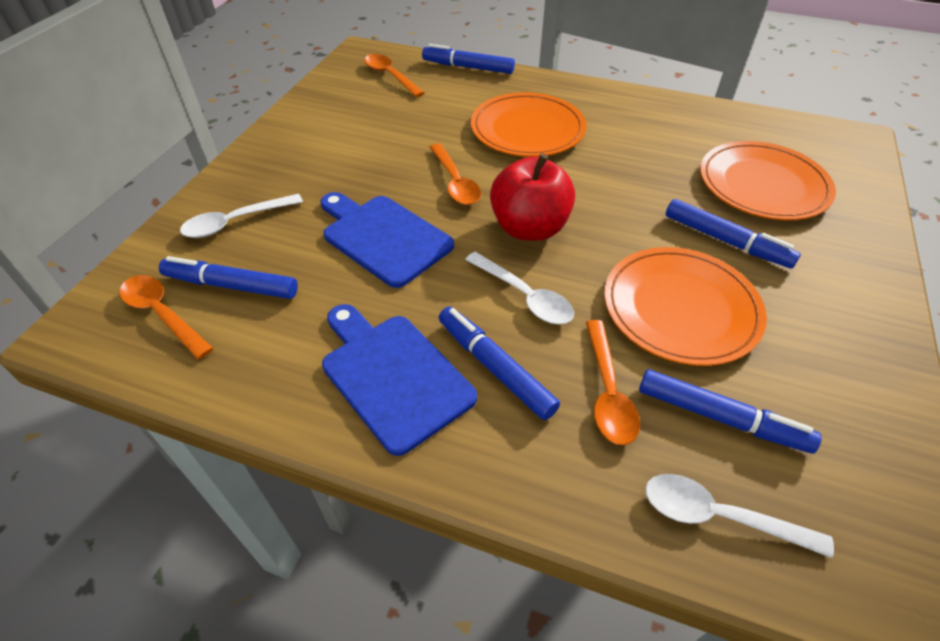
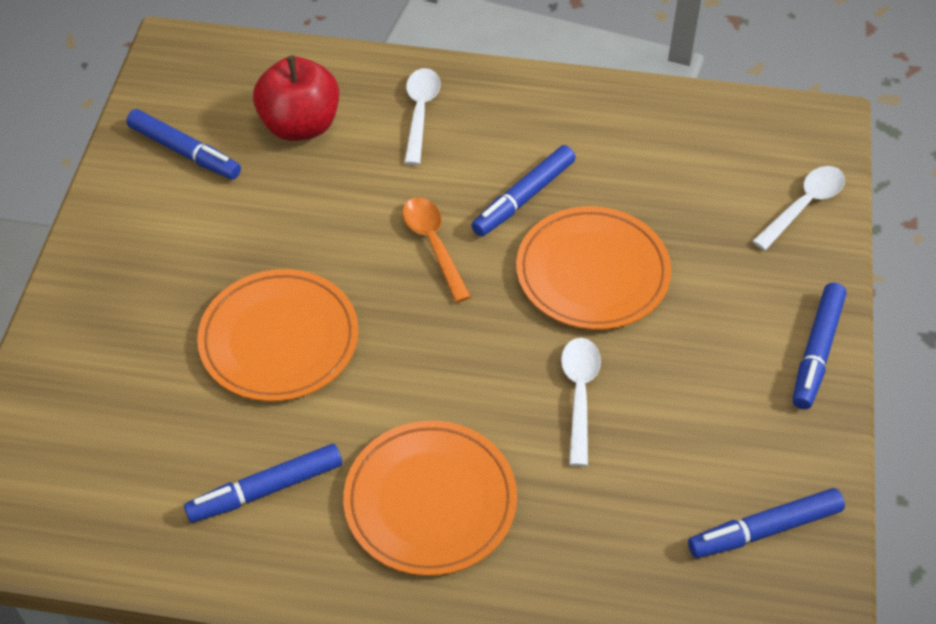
blue cutting board: [320,192,454,288] [322,304,477,456] = 2 -> none = 0
orange spoon: [120,275,213,359] [364,54,425,97] [429,143,481,205] [586,320,640,445] = 4 -> [403,197,471,303] = 1

